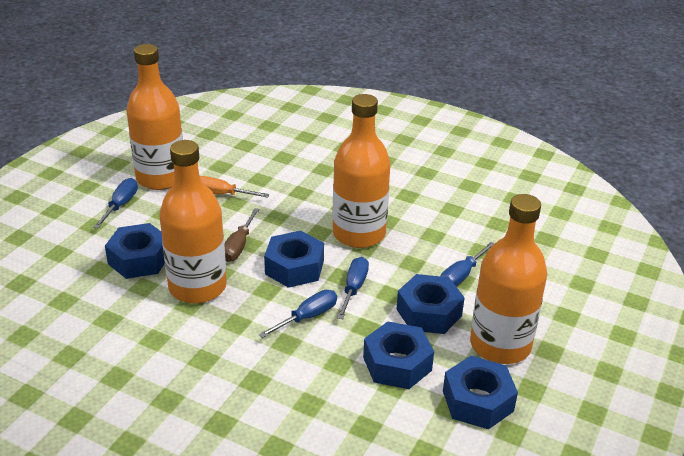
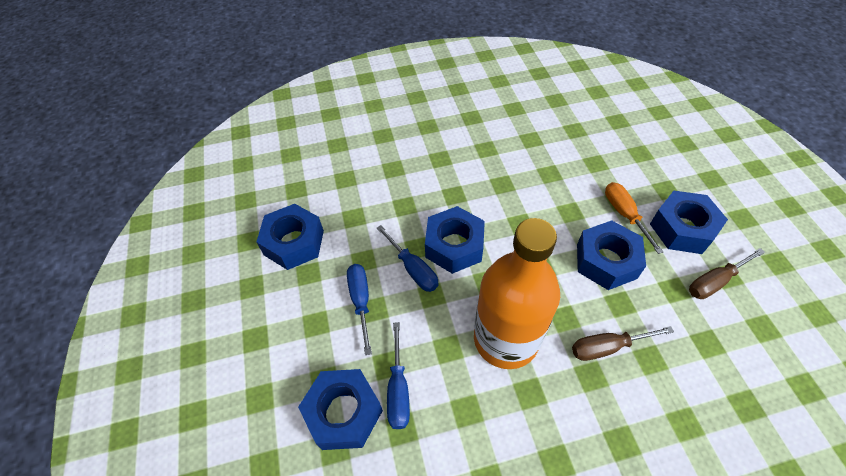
blue screwdriver: [94,178,138,228] [259,290,337,338] [337,257,369,319] [441,242,495,286] = 4 -> [347,264,372,355] [377,225,439,292] [387,322,410,429] = 3
brown screwdriver: [224,208,259,262] = 1 -> [572,326,674,361] [689,248,765,299] = 2
orange bottle: [126,44,183,190] [159,140,227,303] [332,94,390,248] [470,194,547,364] = 4 -> [474,218,560,369] = 1

